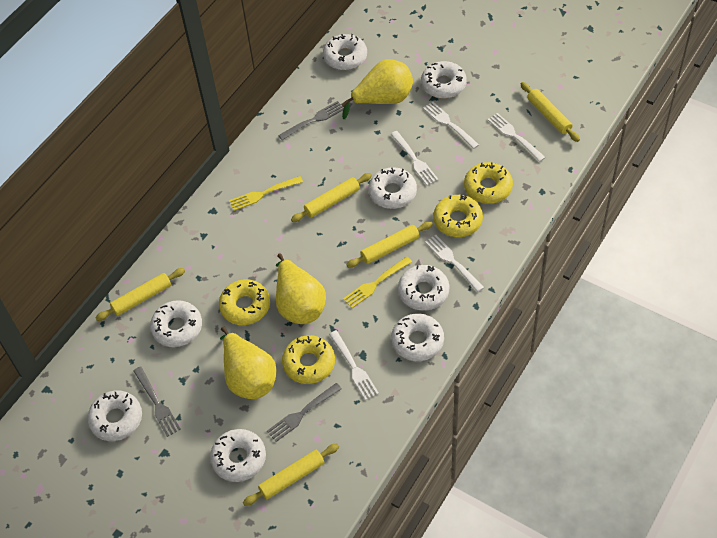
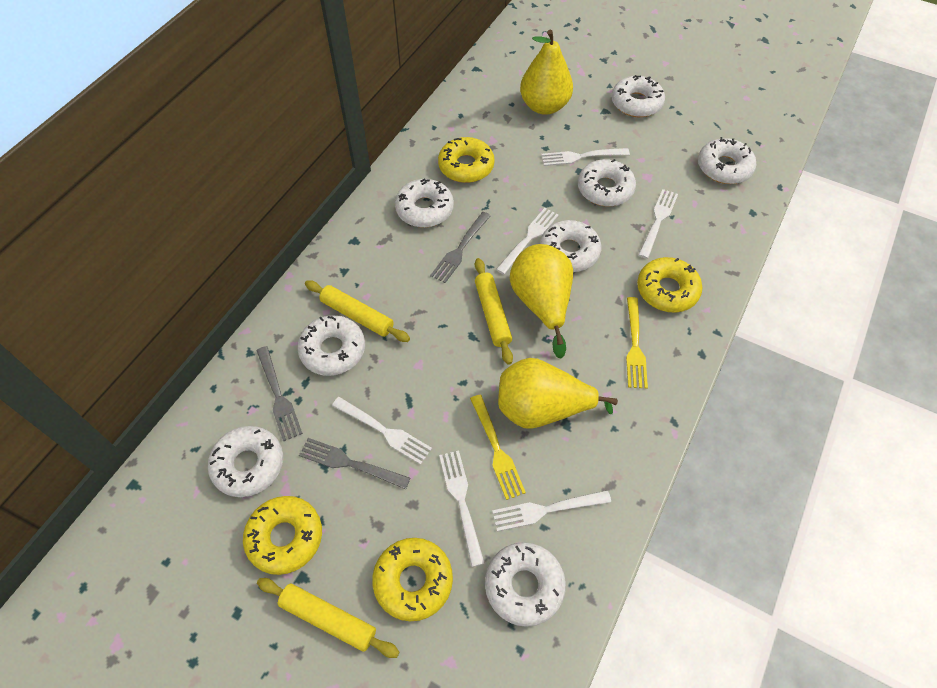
white fork: [329,330,379,400] [391,131,439,186] [423,101,479,149] [425,235,484,292] [487,113,546,162] = 5 -> [332,397,432,465] [439,451,485,567] [492,490,611,532] [496,208,559,274] [541,148,630,166] [638,189,678,259] = 6
yellow rolling pin: [95,268,185,321] [243,444,339,506] [291,173,372,222] [346,221,433,268] [521,82,580,142] = 5 -> [257,578,400,658] [305,280,410,342] [475,258,513,365] = 3

